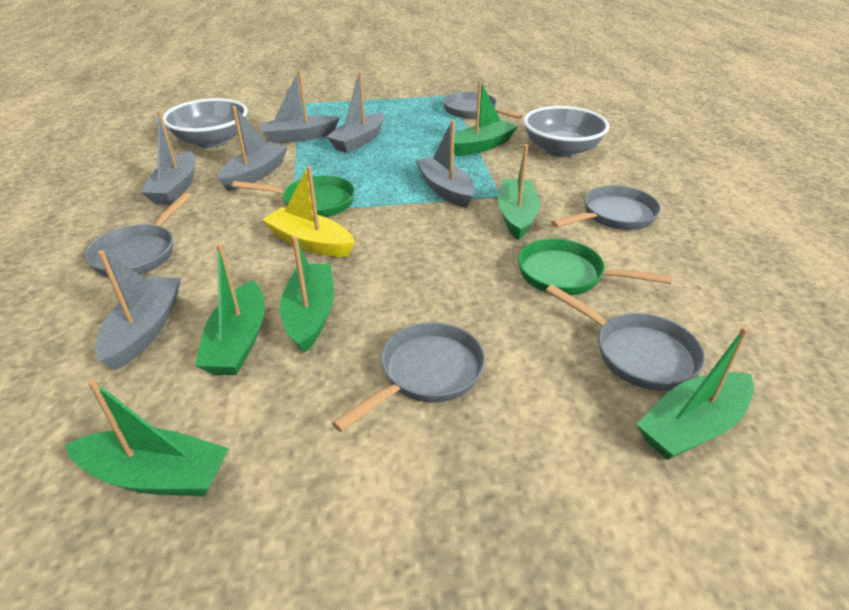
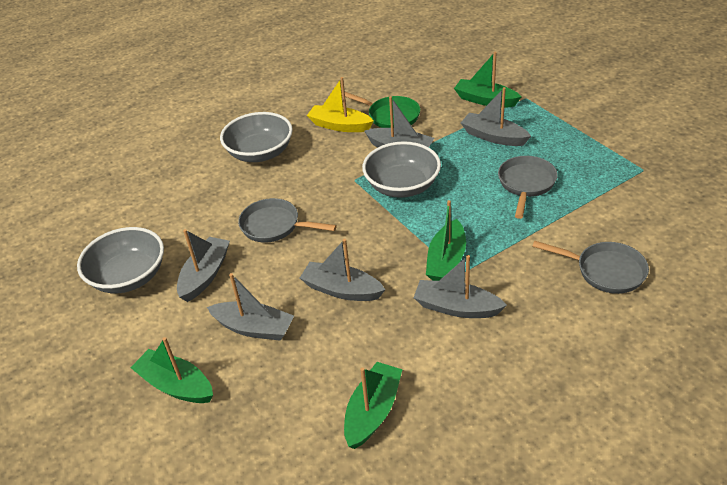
green boat: [65,379,229,496] [195,244,265,375] [280,236,334,353] [454,81,518,156] [498,144,540,240] [636,326,754,460] = 6 -> [130,337,213,403] [344,362,403,449] [426,200,466,281] [454,51,522,107] = 4
green pan: [232,175,355,217] [518,238,672,295] = 2 -> [345,92,420,128] = 1
grey bowl: [163,98,248,148] [524,106,610,157] = 2 -> [77,227,164,293] [220,112,293,162] [362,141,441,198] = 3
grey pan: [85,192,192,277] [332,322,485,432] [443,91,523,119] [546,285,705,391] [551,185,661,230] = 5 -> [238,198,337,243] [498,156,558,219] [532,241,649,294] = 3

